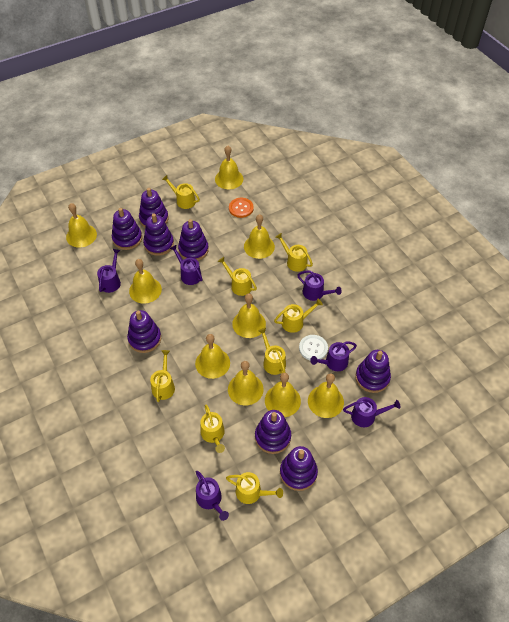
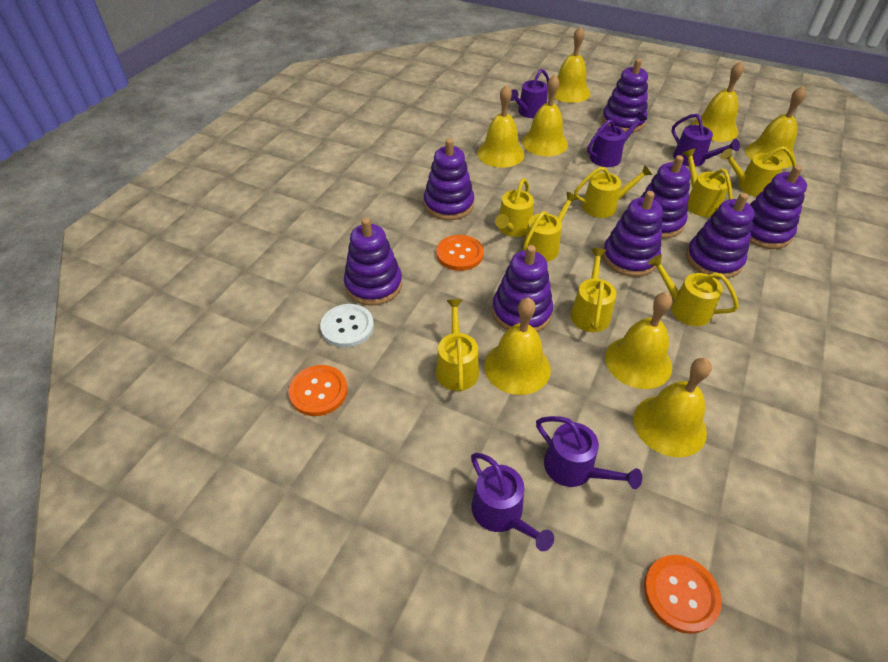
orange button: [229,198,254,218] = 1 -> [288,365,348,416] [436,235,484,271] [644,555,722,634] = 3
purple watering can: [97,249,121,293] [170,245,202,285] [196,471,229,521] [297,270,342,301] [310,341,357,371] [343,397,401,427] = 6 -> [471,453,554,551] [510,69,549,118] [536,416,642,489] [587,112,647,167] [672,113,740,167] = 5
yellow bell: [66,203,97,248] [129,259,162,303] [195,334,230,379] [215,146,243,189] [228,361,263,405] [232,293,266,338] [244,214,275,259] [265,373,301,417] [308,373,344,418] = 9 -> [477,85,524,168] [484,297,551,395] [522,74,568,156] [554,26,591,103] [605,292,672,389] [633,358,712,458] [692,61,744,142] [745,86,806,169] = 8

